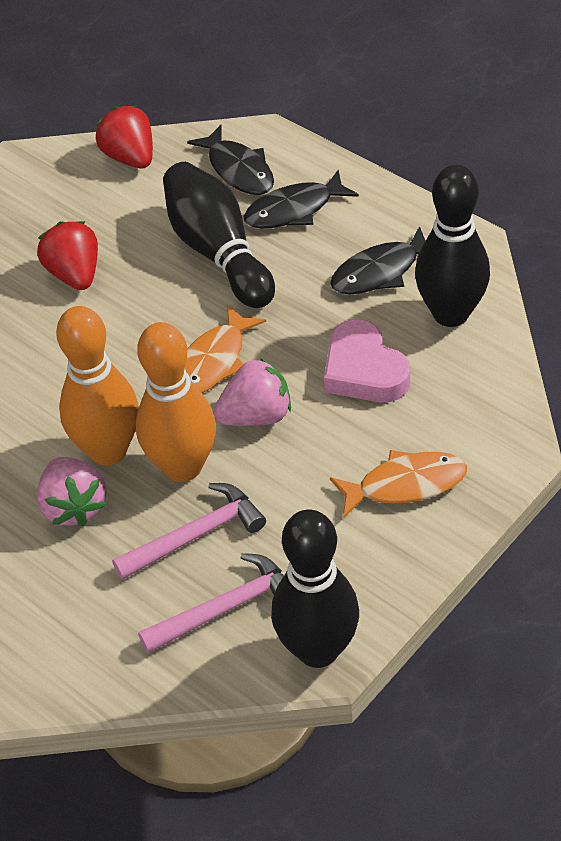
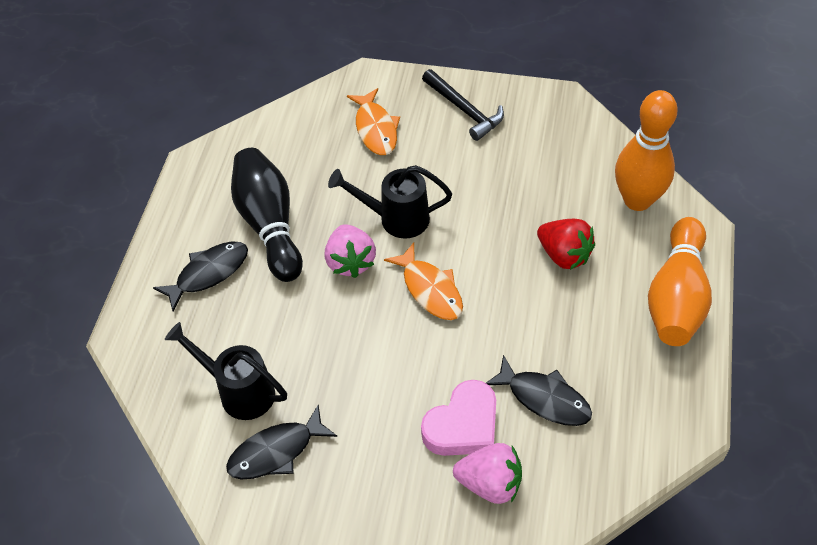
black bowling pin: [163,162,275,308] [271,510,359,668] [415,165,490,327] = 3 -> [231,148,303,282] = 1
black hammer: none = 0 -> [422,69,504,141] = 1
black watering can: none = 0 -> [165,322,287,420] [328,165,452,239] = 2
pink hammer: [112,483,266,580] [138,553,284,653] = 2 -> none = 0
red strawberry: [37,221,98,290] [96,105,153,168] = 2 -> [537,219,595,270] = 1

